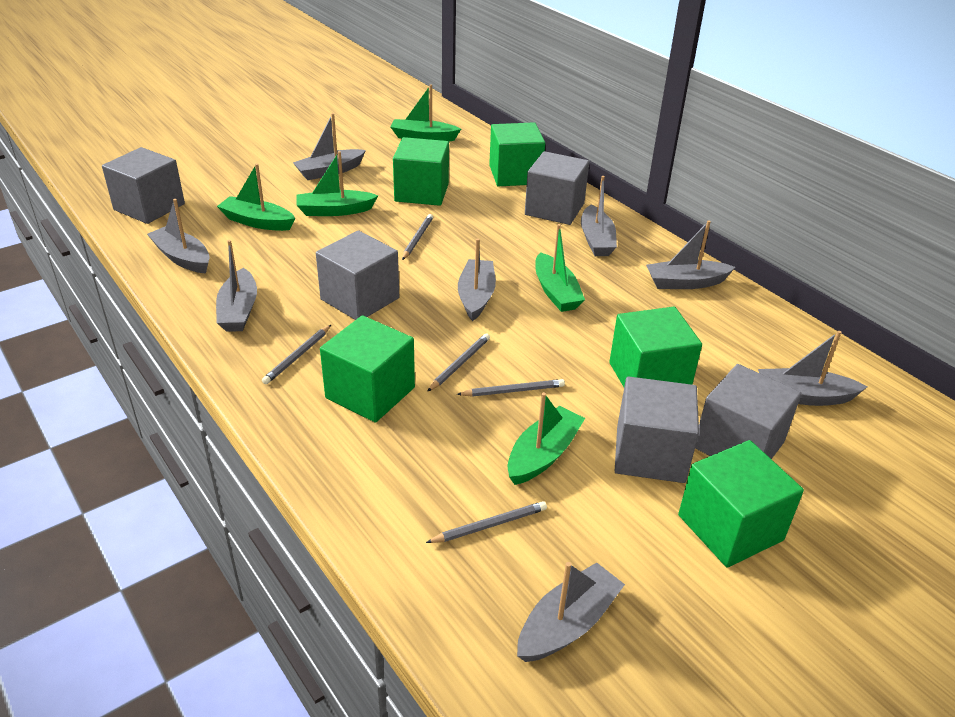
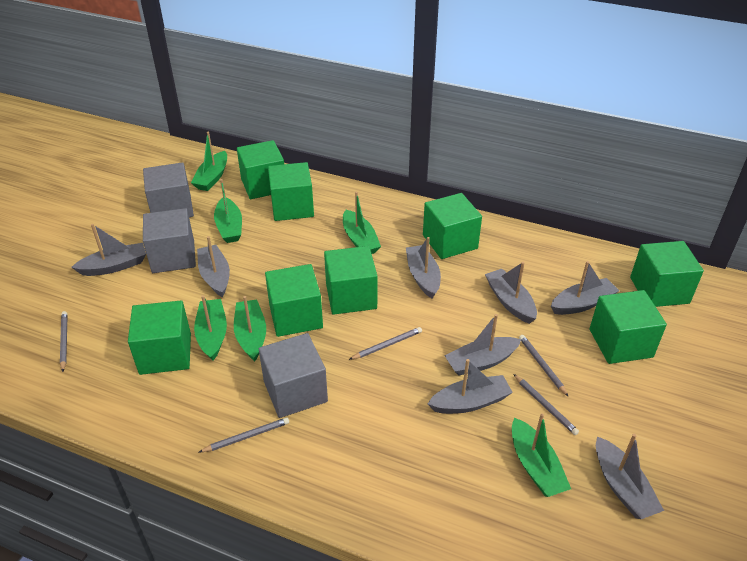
green boat: [217,163,295,231] [296,151,378,216] [391,84,461,142] [508,392,585,485] [535,224,585,312] = 5 -> [191,132,227,191] [194,295,227,361] [214,179,242,243] [234,296,266,361] [343,192,381,254] [512,413,571,497] = 6
green cube: [320,315,415,422] [393,137,449,206] [489,122,545,186] [609,307,702,387] [678,440,804,568] = 5 -> [128,300,191,375] [237,140,284,199] [265,264,323,337] [268,162,314,221] [324,246,378,315] [423,193,482,259] [589,290,667,364] [630,241,704,307] = 8
grey cube: [102,147,185,224] [316,230,399,320] [525,151,589,225] [615,376,699,483] [695,364,801,459] = 5 -> [143,162,194,217] [143,208,196,273] [259,333,328,418] = 3

